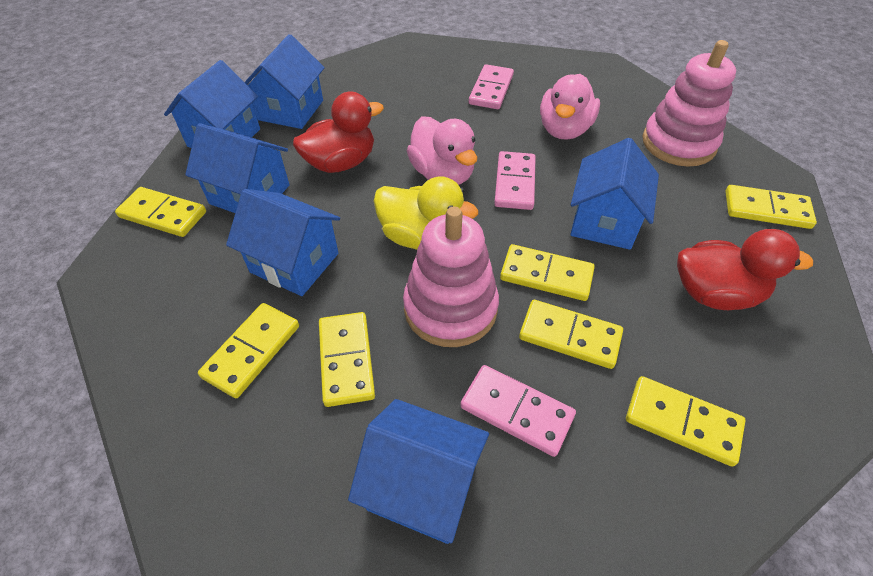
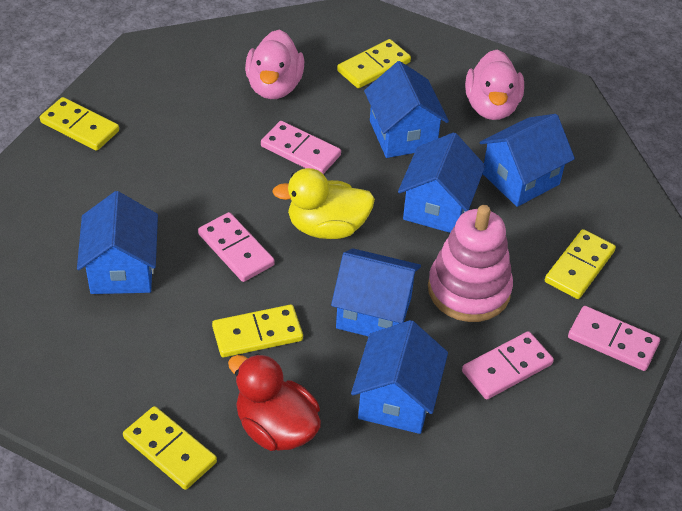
pink domino: [460,365,576,457] [469,64,514,109] [494,151,536,210] = 3 -> [198,212,275,282] [261,121,341,174] [462,331,554,400] [568,306,660,371] = 4
pink stacking toy: [403,206,499,347] [642,40,736,167] = 2 -> [428,205,513,322] = 1
red duck: [293,92,384,173] [677,229,813,310] = 2 -> [228,354,321,451] = 1
yellow domino: [115,187,206,237] [198,303,299,398] [319,312,375,407] [500,244,595,301] [519,300,623,369] [626,376,746,467] [725,185,817,229] = 7 -> [40,97,119,151] [123,406,217,490] [212,305,303,357] [337,39,411,88] [545,229,616,299] = 5

